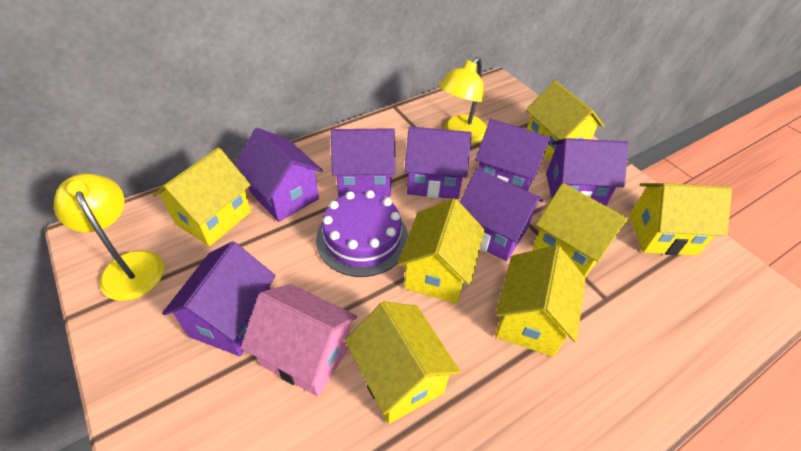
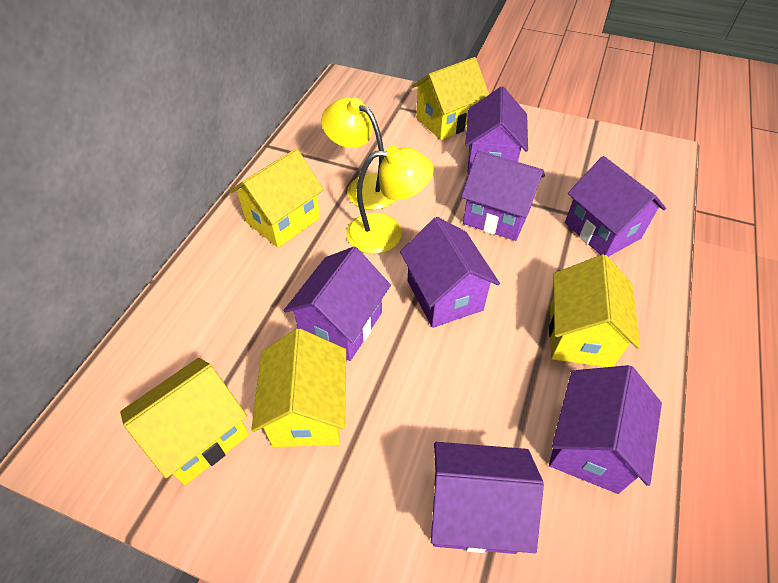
pink house: [240,284,357,396] = 1 -> none = 0
purple cake: [316,190,408,277] = 1 -> none = 0
yellow house: [153,147,251,246] [345,301,461,424] [398,198,485,304] [496,245,586,357] [526,80,604,161] [532,183,628,277] [629,183,732,255] = 7 -> [120,358,249,485] [230,149,324,248] [251,328,346,447] [412,57,489,140] [549,254,640,367] = 5

